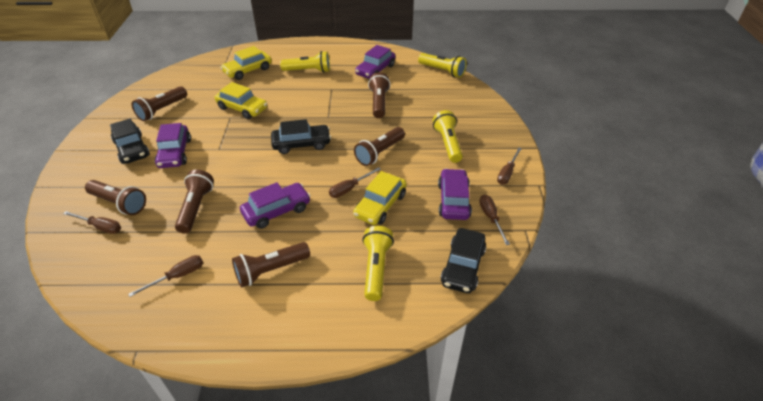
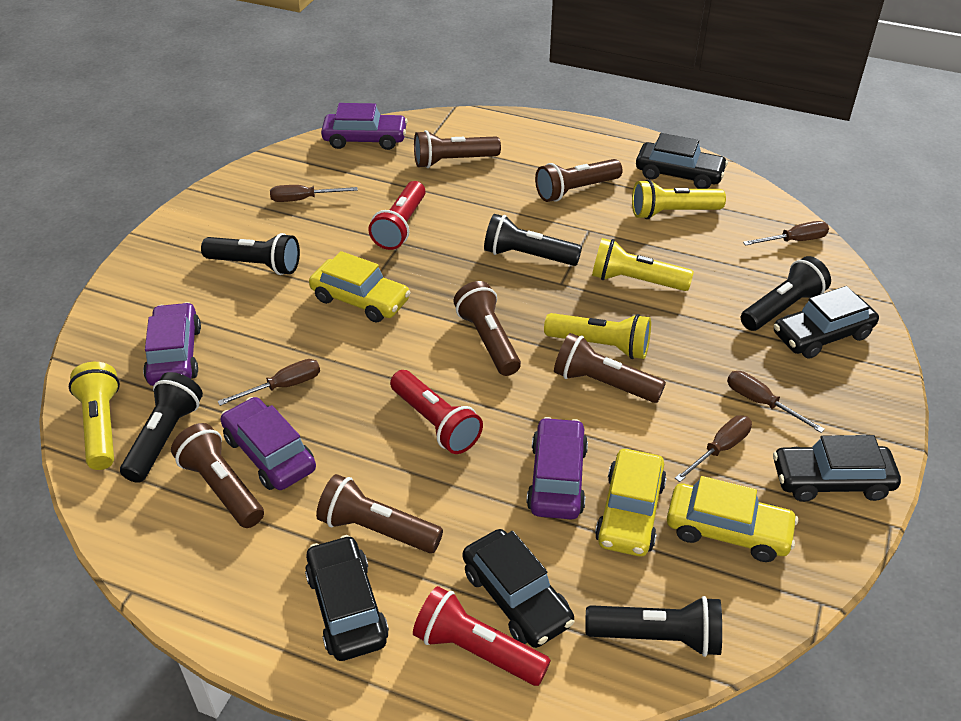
black car: [110,118,150,164] [271,119,331,154] [441,228,486,293] = 3 -> [305,535,389,661] [463,529,574,648] [636,133,728,189] [773,435,901,502] [774,286,879,359] = 5
black flashlight: none = 0 -> [120,372,203,483] [201,233,300,275] [484,214,582,266] [585,596,722,657] [741,256,831,331] = 5
red flashlight: none = 0 -> [368,181,426,250] [390,370,483,454] [413,586,551,686] = 3

